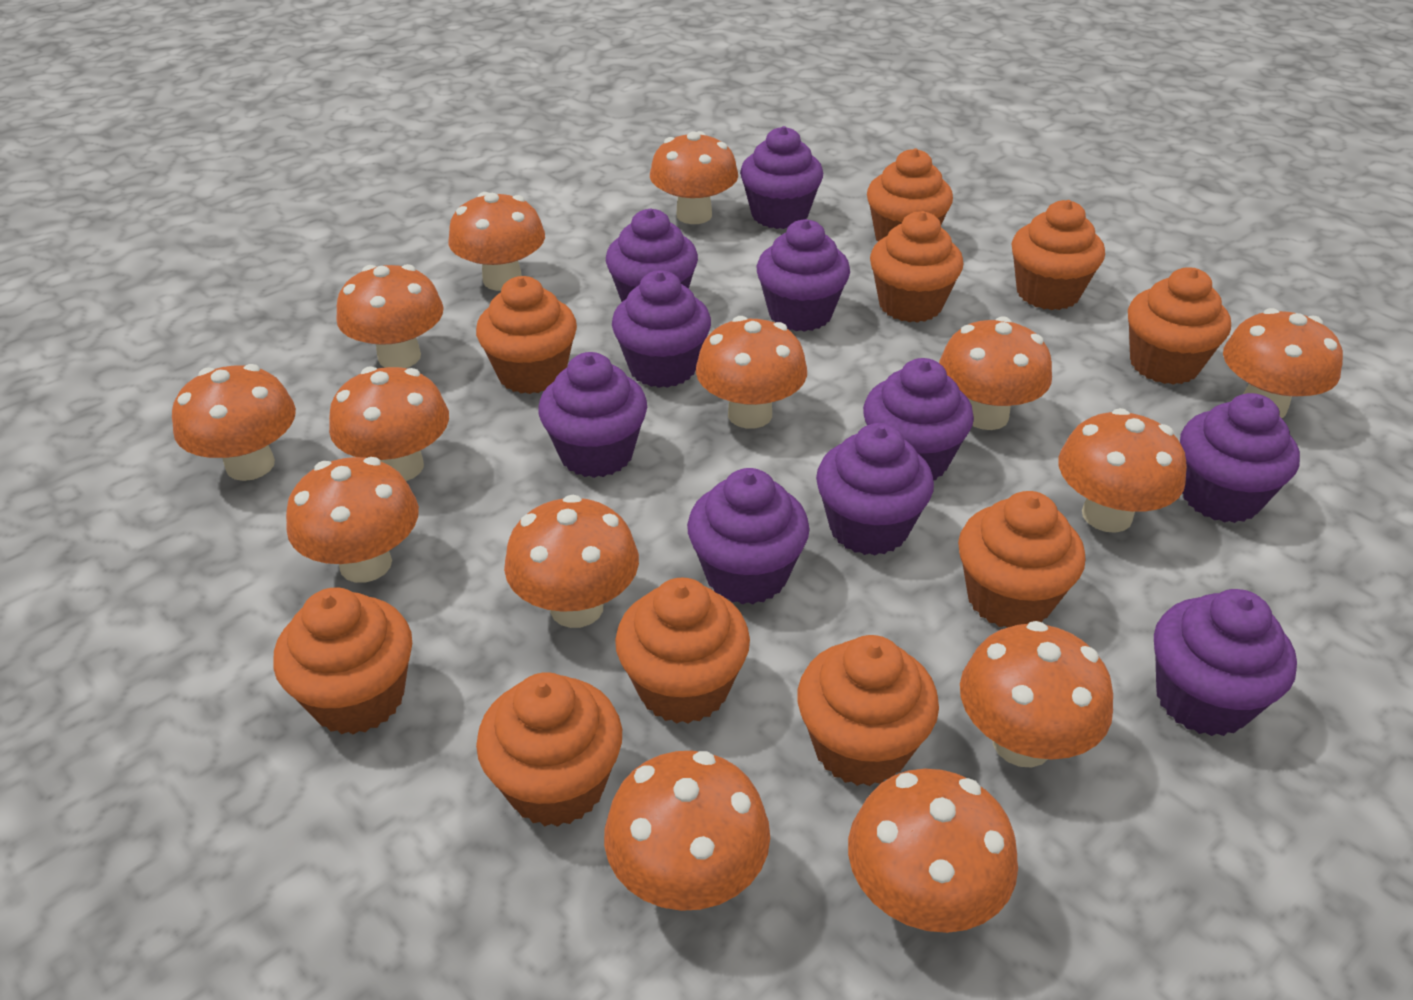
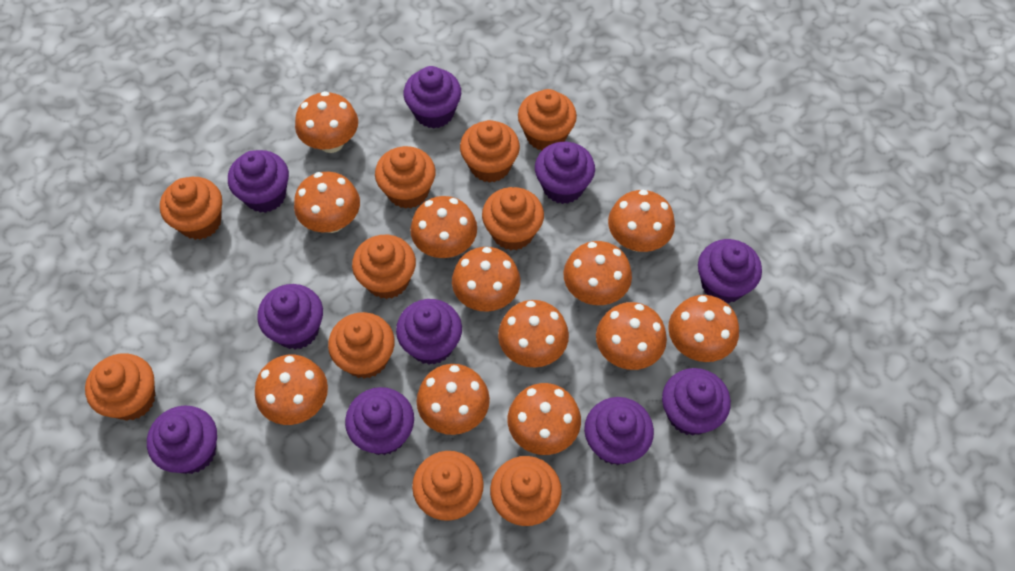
orange mushroom: [172,364,296,481] [286,457,419,583] [329,366,449,481] [336,264,444,368] [448,192,545,291] [504,495,639,628] [604,751,770,911] [650,131,738,224] [696,316,807,429] [848,769,1018,933] [939,316,1052,430] [960,621,1113,768] [1058,408,1187,533] [1223,308,1343,418] = 14 -> [255,355,328,425] [294,172,360,233] [295,91,358,153] [410,196,477,258] [417,364,490,435] [452,247,520,311] [498,300,569,368] [508,383,581,455] [564,241,632,305] [596,302,667,370] [608,190,675,252] [668,295,739,362] = 12

